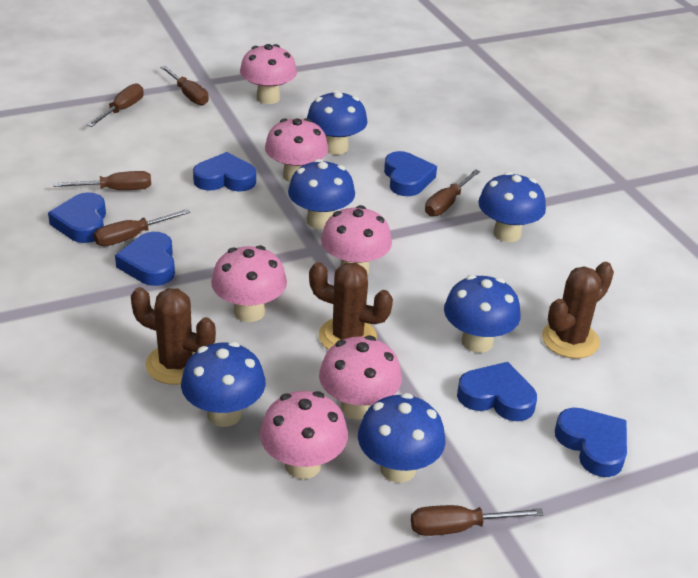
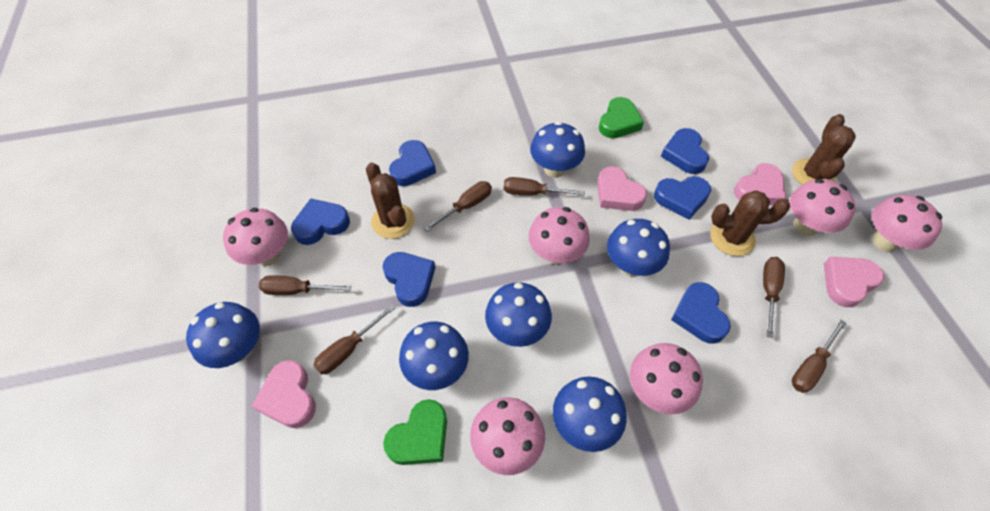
green heart: none = 0 -> [383,399,447,465] [599,97,644,138] = 2
pink heart: none = 0 -> [252,360,316,428] [597,166,647,211] [734,163,786,205] [824,257,884,307] = 4

